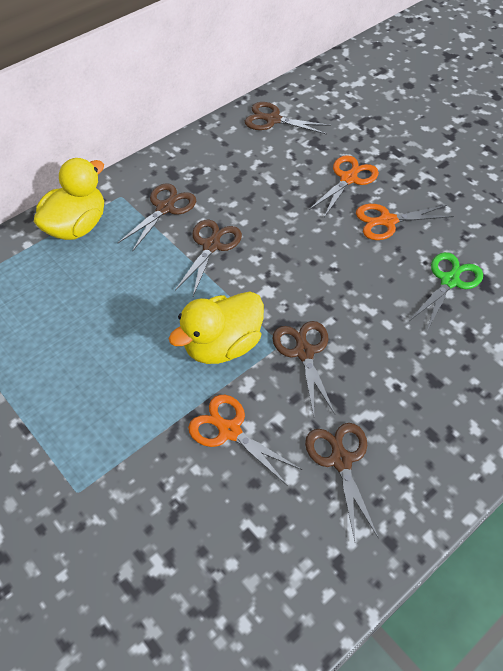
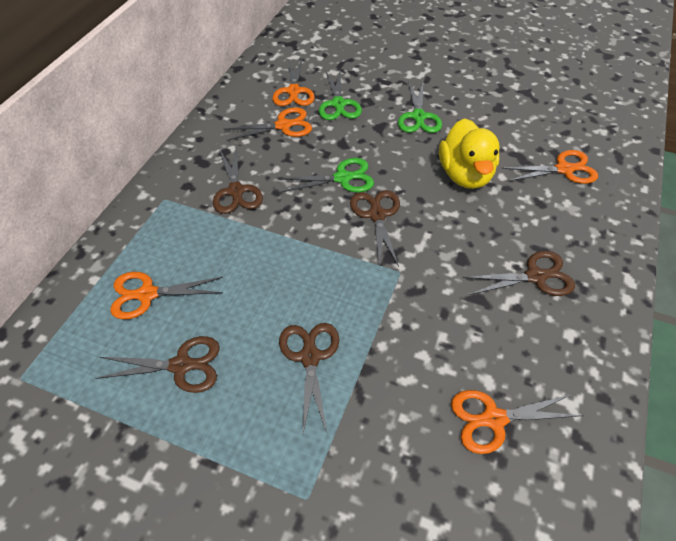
green scissors: [409,252,483,331] = 1 -> [278,158,374,192] [319,71,362,120] [398,81,442,133] = 3
orange scissors: [188,395,302,486] [309,155,379,217] [356,204,454,240] = 3 -> [110,272,223,320] [224,107,312,141] [272,57,315,106] [451,390,583,454] [502,150,598,184] = 5
yellow duck: [34,158,104,240] [169,292,264,364] = 2 -> [439,118,500,189] = 1

